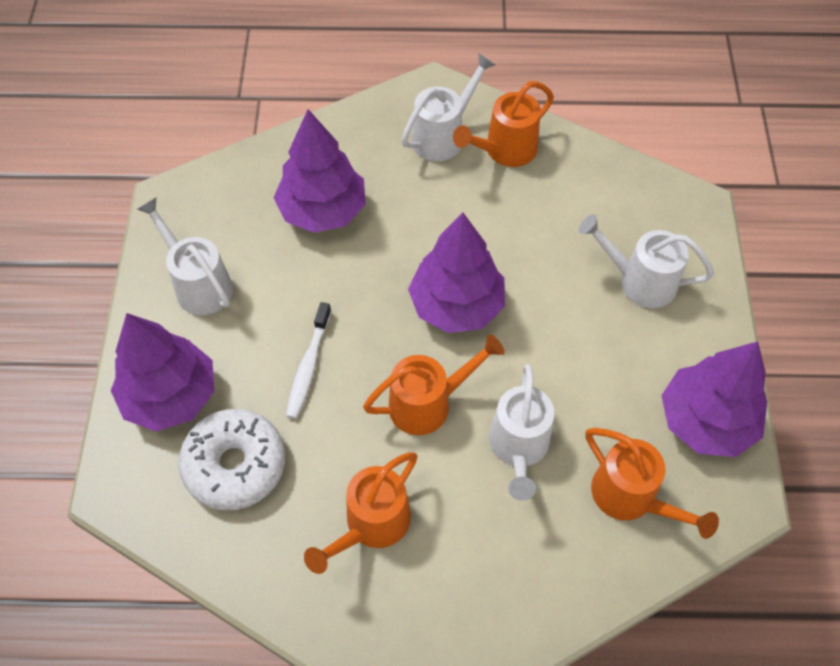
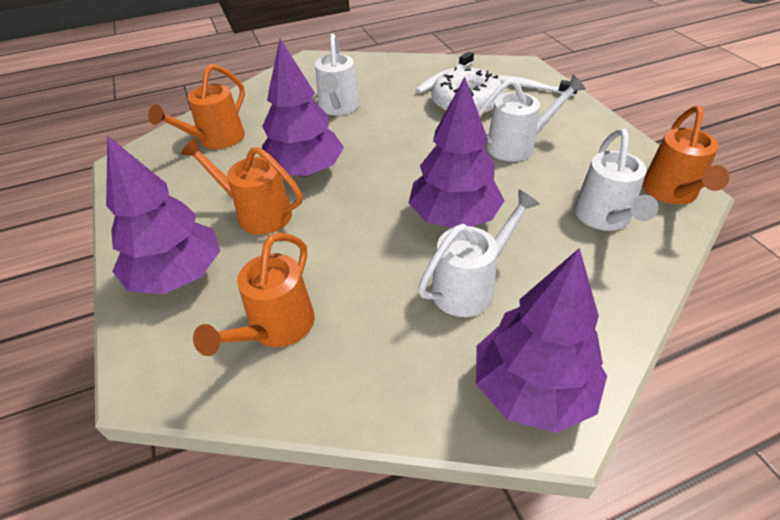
white toothbrush: [286,302,332,419] = 1 -> [415,52,474,94] [495,75,577,96] = 2

